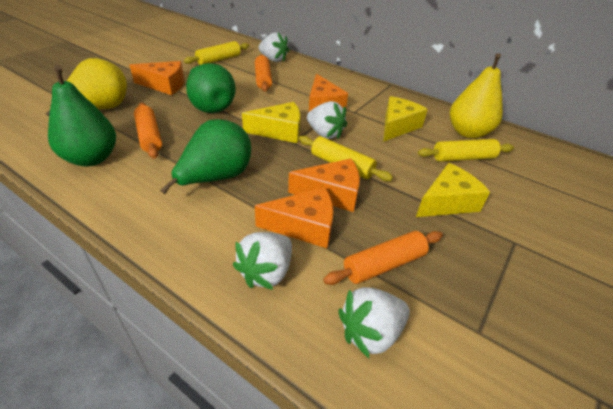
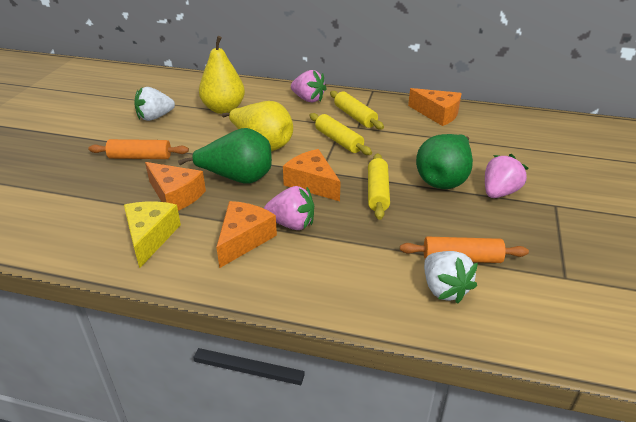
green pear: [48,65,116,166] [160,119,251,194] [186,63,236,113] = 3 -> [178,128,272,184] [416,134,473,189] = 2
orange rolling pin: [134,103,162,159] [255,55,272,92] [323,231,443,285] = 3 -> [88,139,189,159] [400,237,529,263] = 2
pink strawberry: none = 0 -> [264,186,314,230] [291,70,327,102] [485,154,528,198] = 3
white strawberry: [233,232,292,290] [259,32,289,62] [307,101,347,139] [338,287,410,358] = 4 -> [134,87,175,121] [424,251,478,304] = 2
yellow cheese: [242,102,301,143] [383,96,428,142] [416,163,490,217] = 3 -> [124,201,181,268] = 1

